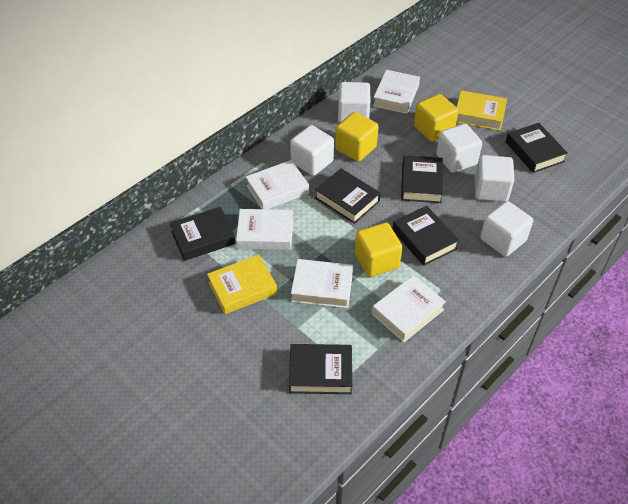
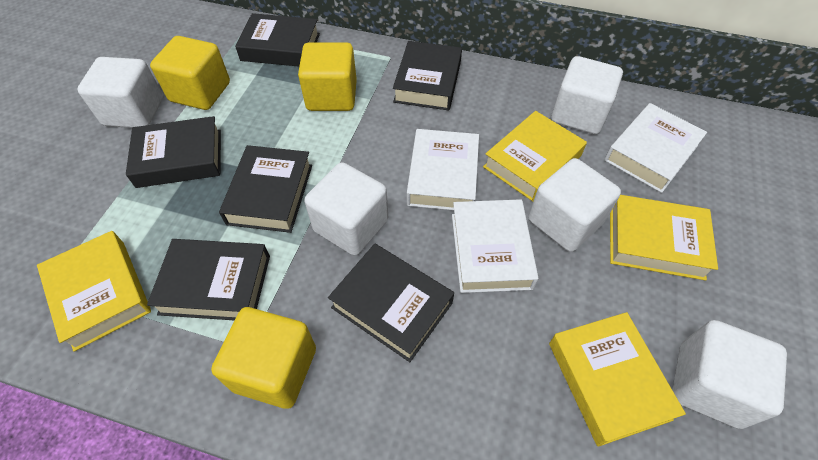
white book: [236,209,293,250] [246,160,309,209] [291,259,353,308] [372,275,446,342] [373,70,420,114] = 5 -> [407,129,479,210] [452,199,538,293] [605,103,707,193] = 3
yellow book: [207,255,277,314] [456,90,507,131] = 2 -> [37,231,151,351] [483,111,587,201] [549,312,686,447] [610,195,718,281] = 4

